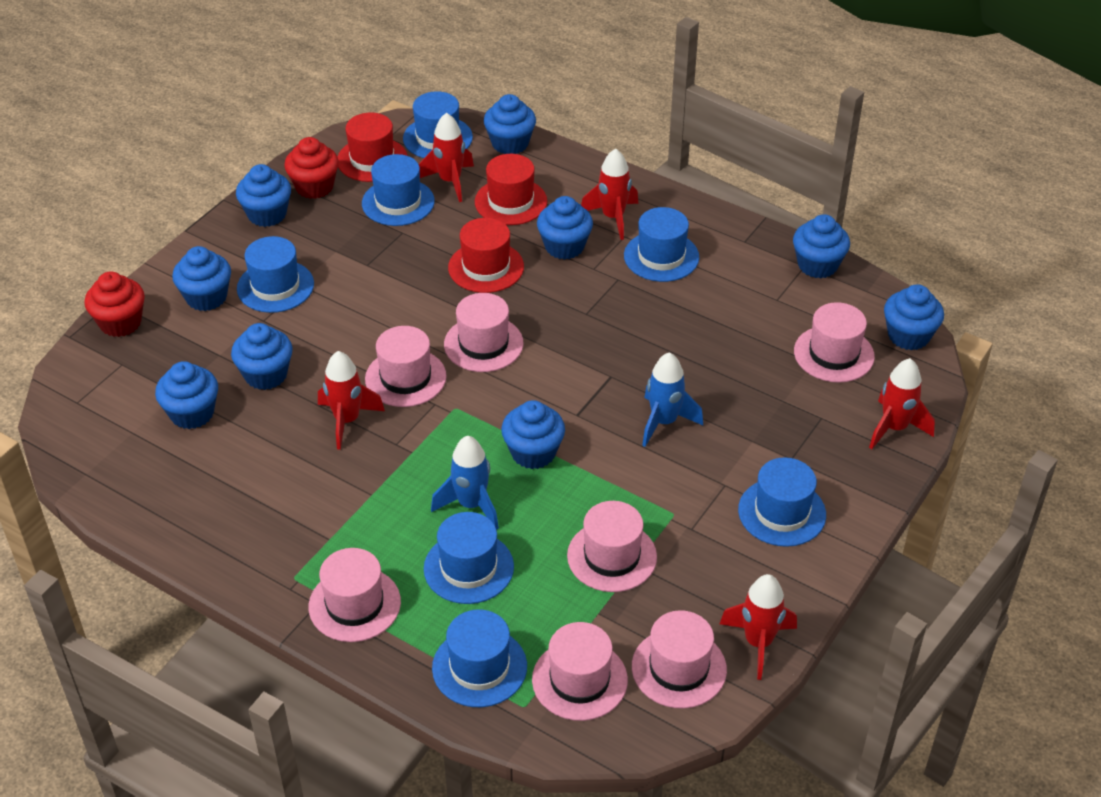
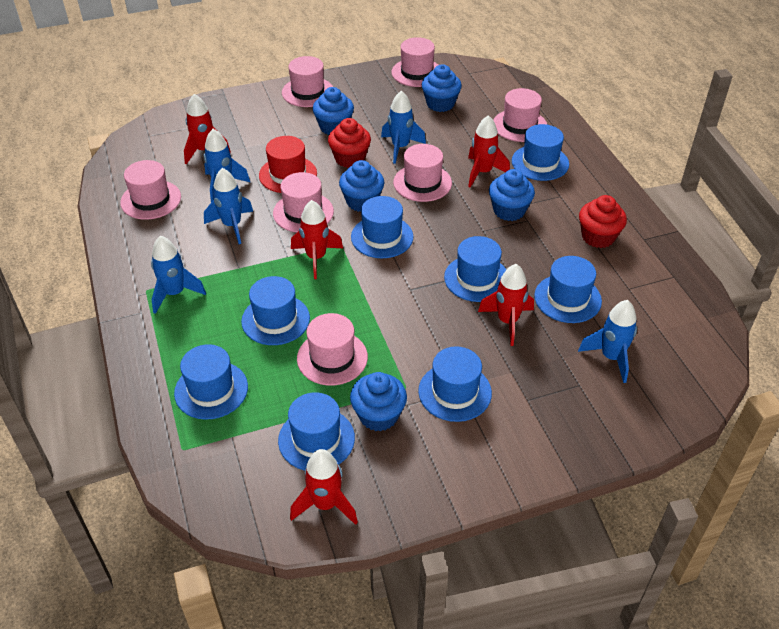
blue cupcake: [155,361,218,429] [172,246,231,311] [231,323,293,390] [236,164,291,227] [484,94,536,154] [501,400,565,469] [537,196,593,260] [793,214,850,278] [884,284,944,350] = 9 -> [313,87,354,135] [339,160,384,212] [350,372,407,431] [422,64,462,112] [489,169,535,221] = 5
blue hat: [237,236,314,313] [362,154,435,226] [403,91,473,158] [424,512,514,604] [432,609,527,707] [624,207,699,282] [738,457,826,547] = 7 -> [174,344,248,420] [241,276,310,345] [278,392,355,471] [351,196,414,258] [418,346,492,422] [444,236,507,302] [512,124,569,181] [534,256,602,323] = 8
blue rocket: [431,436,499,530] [642,352,703,447] = 2 -> [151,236,206,314] [204,129,251,202] [204,168,253,244] [381,91,426,164] [578,300,637,383] = 5
red hat: [337,113,408,182] [448,218,524,293] [475,154,547,225] = 3 -> [259,136,317,193] = 1

